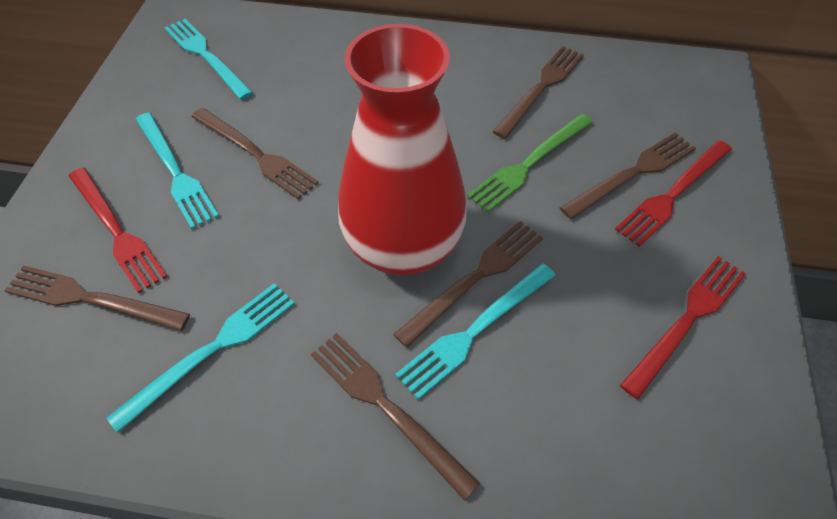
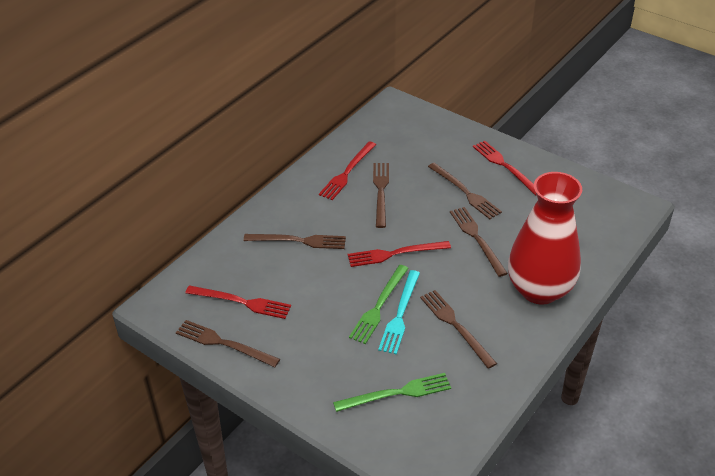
green fork: [467,114,593,212] = 1 -> [333,373,451,412] [349,265,409,344] = 2
red fork: [69,168,168,293] [615,140,732,247] [620,256,746,399] = 3 -> [185,285,291,319] [319,141,376,200] [348,241,451,267] [473,141,536,196] = 4
turquoise fork: [106,283,295,433] [135,113,219,229] [164,19,253,100] [395,263,556,400] = 4 -> [378,270,420,355] = 1

